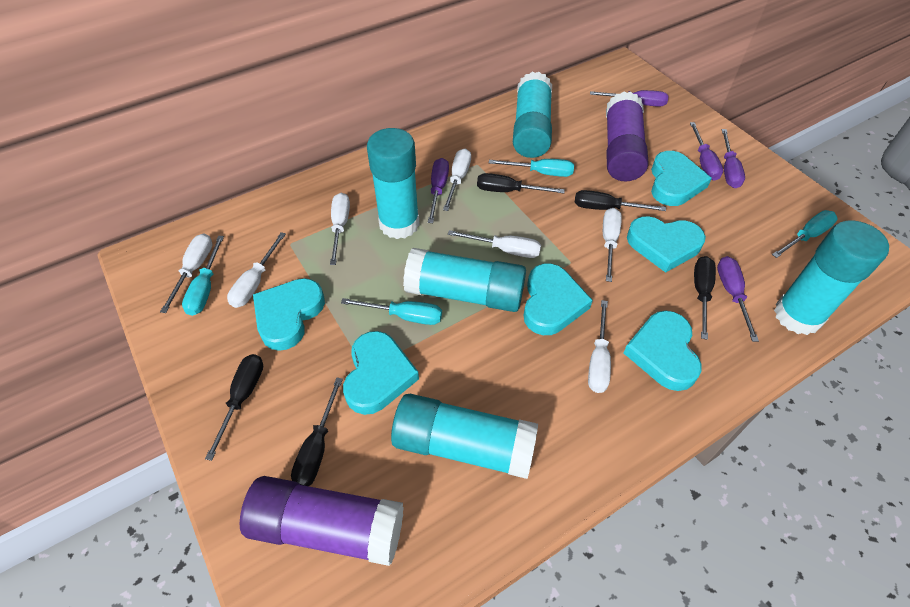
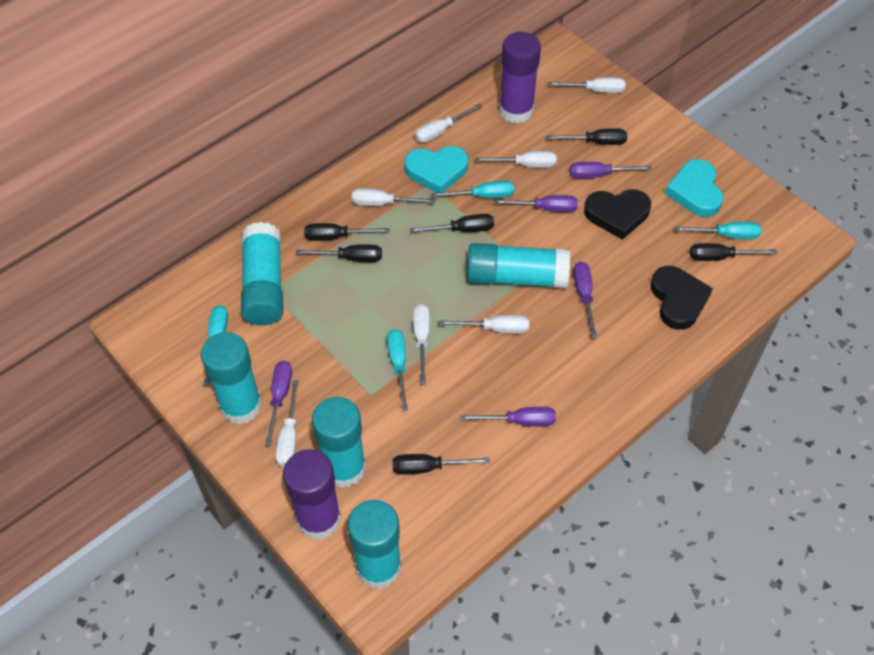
black heart: none = 0 -> [584,189,651,240] [651,266,713,330] = 2
black screwdriver: [205,354,263,461] [291,377,343,486] [477,173,565,194] [575,190,666,211] [694,256,716,340] = 5 -> [296,244,382,262] [304,223,390,241] [392,454,490,475] [410,214,494,233] [547,128,627,145] [690,243,777,261] = 6
turquoise heart: [253,278,325,351] [343,331,419,415] [523,264,593,335] [623,311,702,391] [627,216,706,273] [651,151,712,206] = 6 -> [404,146,468,193] [665,159,723,217] = 2

